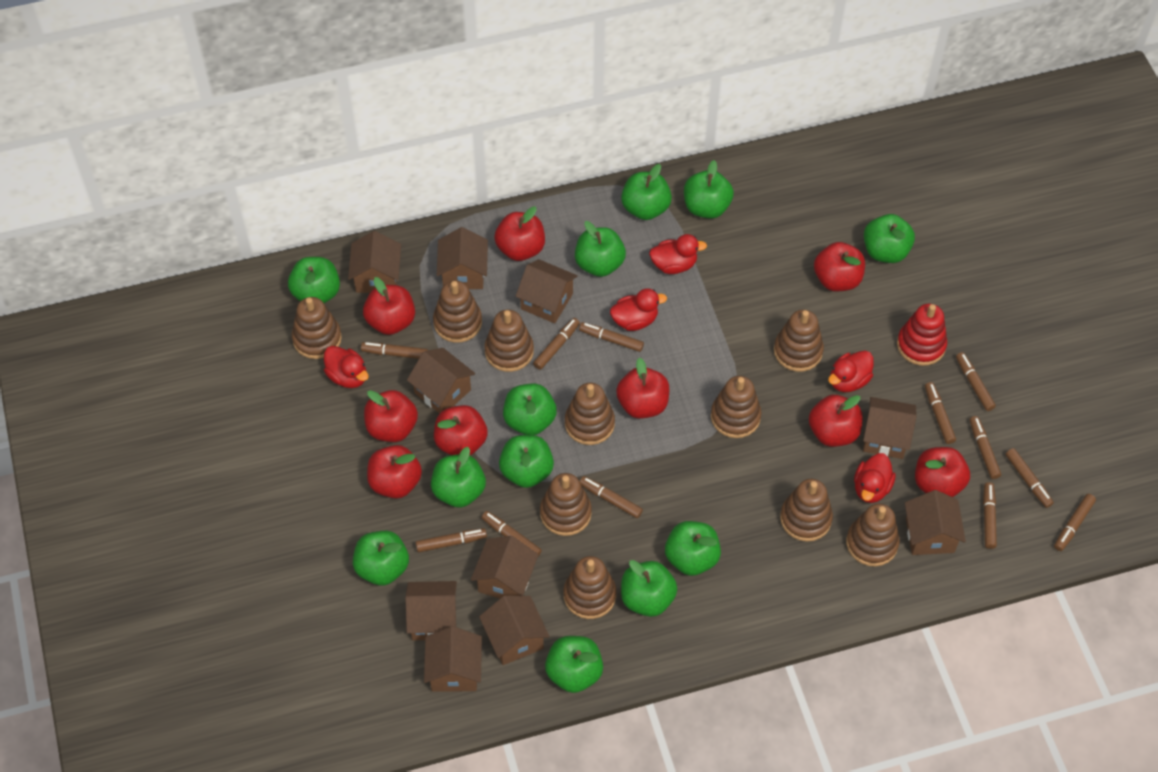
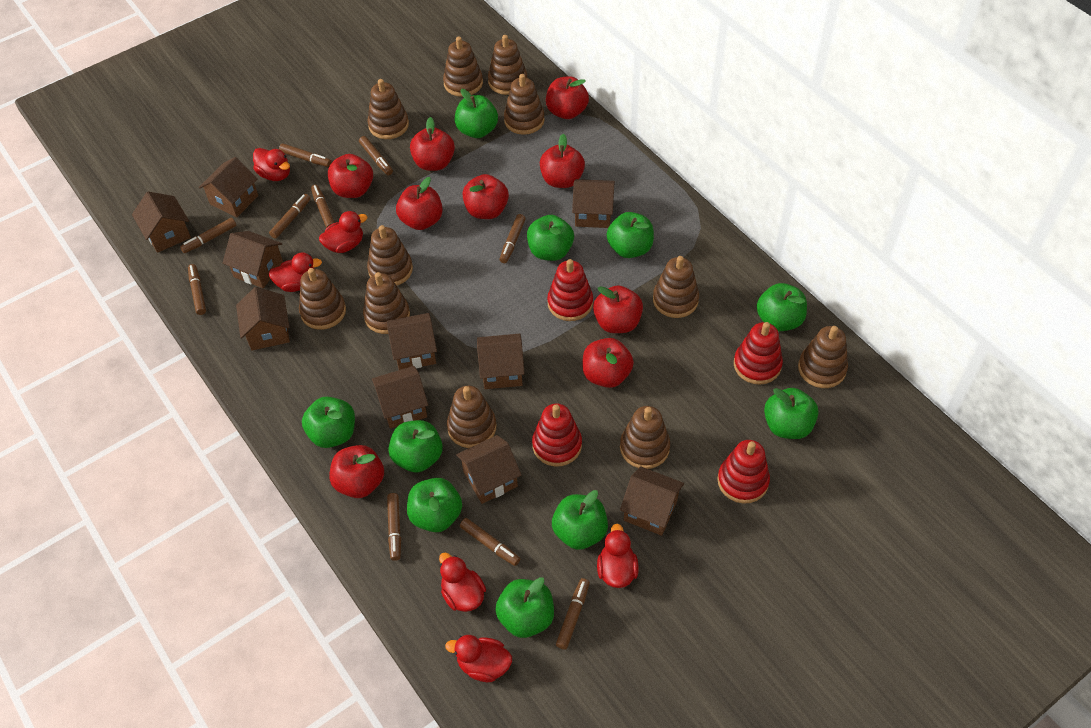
brown marker: [361,342,428,359] [416,528,487,552] [482,511,542,557] [533,318,580,370] [579,322,644,352] [580,476,643,518] [925,382,956,444] [956,352,996,411] [969,416,1001,479] [983,482,997,549] [1005,448,1054,508] [1054,494,1096,551] = 12 -> [180,218,236,253] [188,264,206,315] [269,194,311,239] [279,143,331,167] [311,185,335,228] [359,136,393,175] [387,493,401,561] [460,518,520,566] [500,214,526,263] [556,578,590,649] = 10
brown stacking toy: [292,297,342,359] [433,280,482,343] [484,310,534,372] [540,473,592,536] [563,556,616,619] [565,383,615,445] [711,376,761,438] [774,309,824,372] [780,479,833,542] [846,504,900,567] = 10 -> [299,268,346,330] [363,272,410,334] [367,79,409,139] [367,225,413,286] [443,37,483,97] [447,386,496,448] [488,35,527,95] [504,74,545,135] [620,406,670,469] [653,256,699,318] [798,326,848,388] = 11
green apple: [288,257,340,303] [353,531,409,586] [431,447,486,508] [499,435,554,488] [503,384,557,435] [545,636,603,693] [575,221,626,277] [621,164,672,220] [621,560,677,617] [665,521,721,576] [684,160,734,219] [864,214,915,263] = 12 -> [302,396,355,448] [388,420,443,473] [407,478,462,532] [455,89,498,138] [495,577,554,638] [527,215,574,261] [552,490,608,550] [606,212,654,258] [757,283,807,331] [764,388,819,439] = 10
red duck: [324,346,369,388] [610,288,667,331] [649,234,707,274] [828,351,874,392] [854,453,896,503] = 5 -> [253,148,290,181] [269,252,322,292] [319,211,368,253] [439,552,486,612] [445,635,512,682] [597,524,639,588] = 6
red stacking toy: [897,304,947,366] = 1 -> [532,403,582,466] [547,259,593,321] [717,440,770,504] [734,322,783,385] = 4

